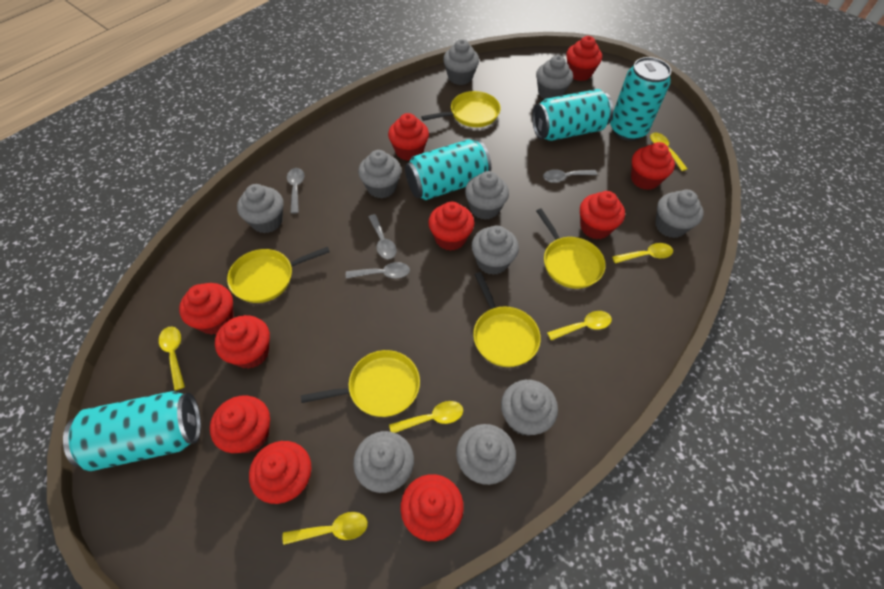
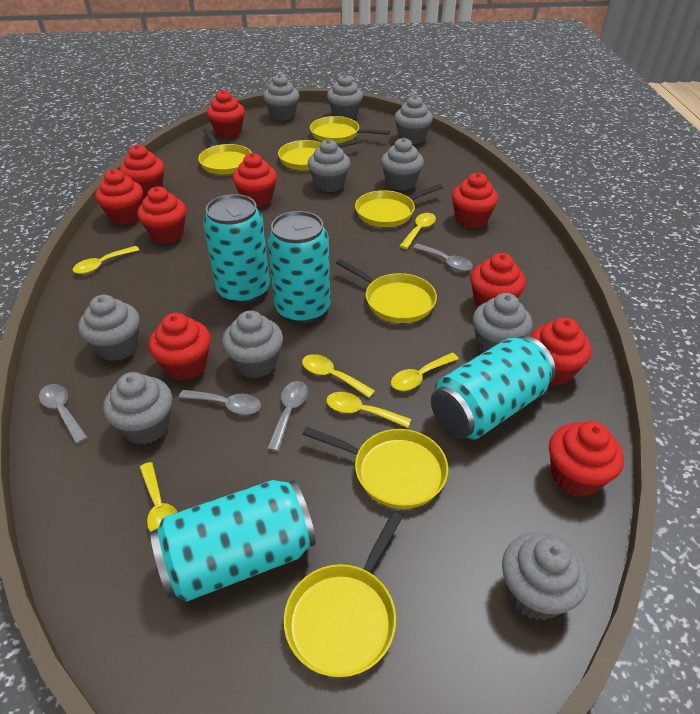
yellow pan: [227,247,330,303] [301,350,420,417] [421,91,501,127] [473,272,541,367] [536,208,606,289] = 5 -> [198,128,252,175] [278,139,363,170] [284,512,403,677] [302,427,448,509] [310,116,390,143] [336,259,437,323] [355,184,443,227] = 7

